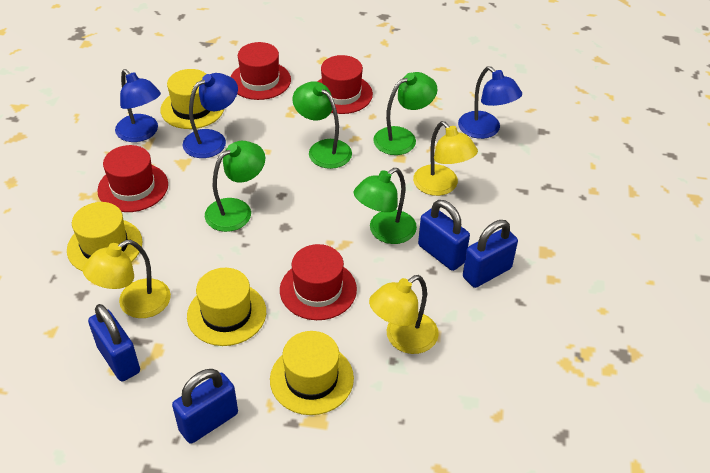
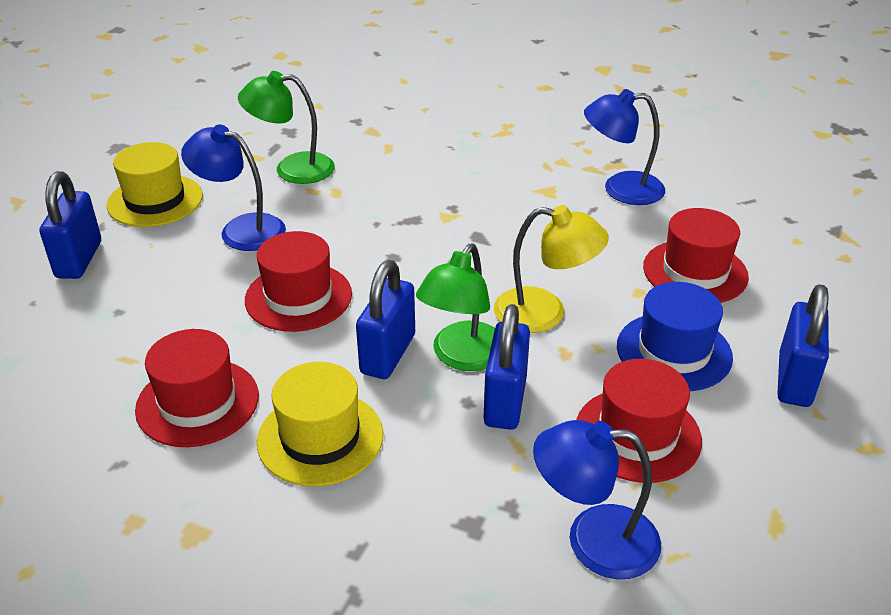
blue hat: none = 0 -> [617,282,733,391] = 1
green lamp: [205,141,265,232] [292,81,352,169] [354,168,417,244] [373,72,438,155] = 4 -> [238,71,335,184] [416,244,495,371] = 2
yellow hat: [67,202,143,272] [160,69,224,129] [187,268,266,346] [270,331,354,415] = 4 -> [107,142,203,227] [257,362,383,486] = 2
yellow lamp: [83,240,171,318] [369,275,439,354] [413,121,478,196] = 3 -> [494,205,609,333] = 1

